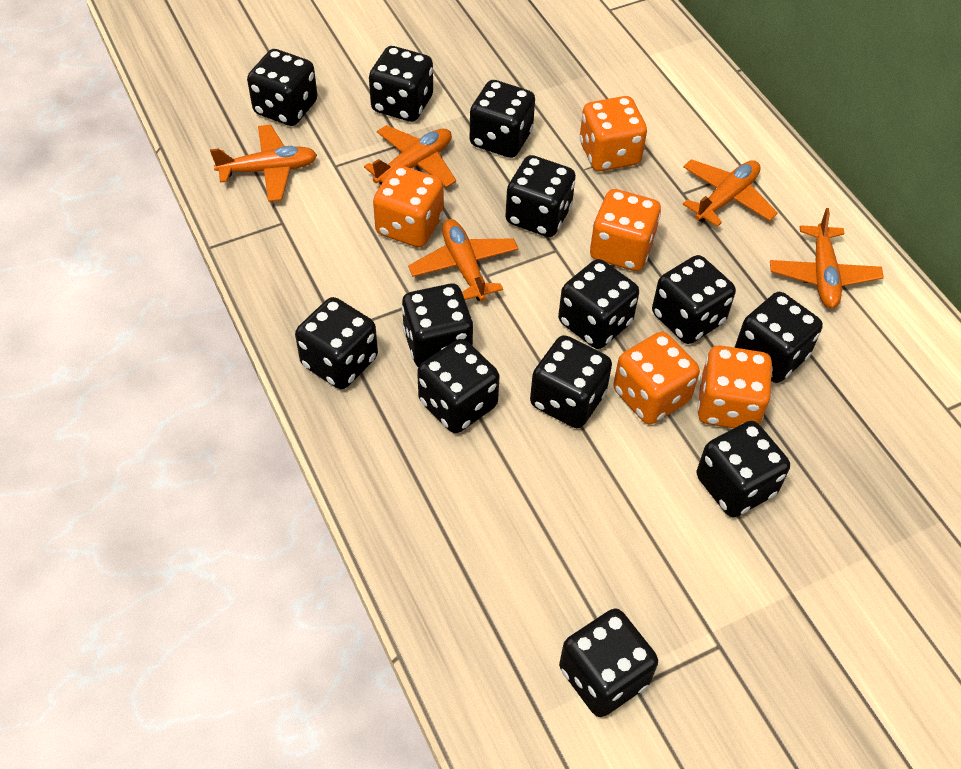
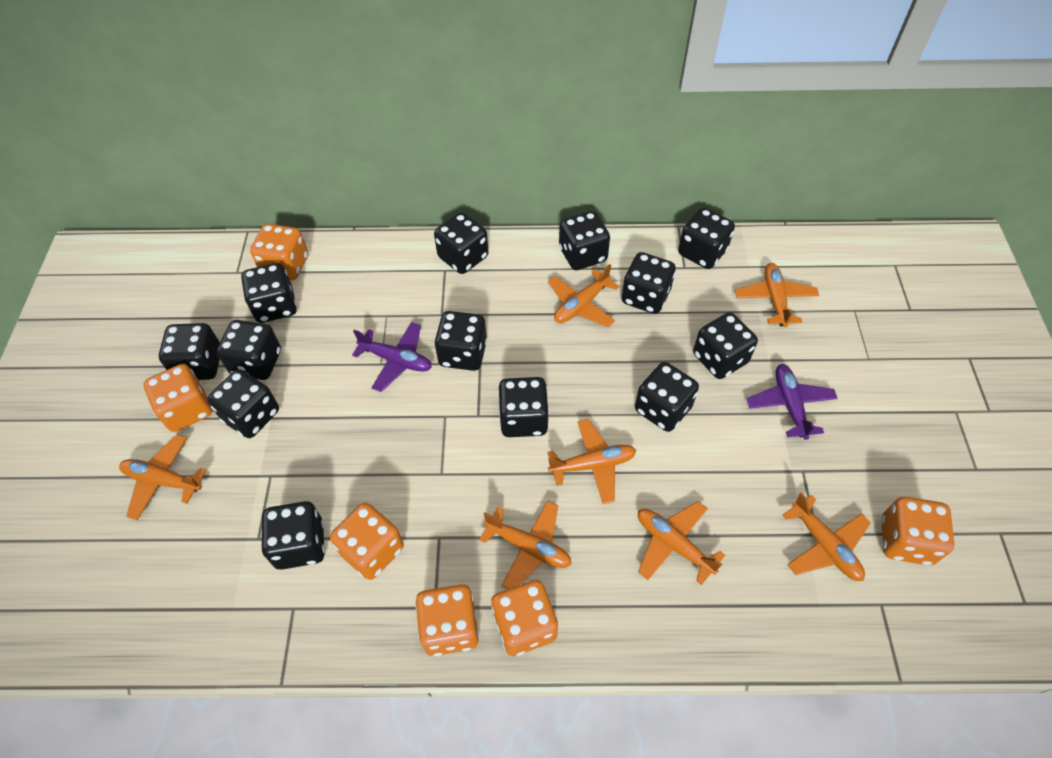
orange dice: [373,165,444,247] [580,96,647,172] [590,189,661,271] [613,331,700,424] [697,345,773,428] = 5 -> [144,364,212,432] [250,224,308,280] [330,503,404,580] [415,584,479,656] [491,580,558,656] [881,496,954,565] = 6
orange plane: [210,124,317,202] [364,125,456,188] [408,219,519,301] [683,159,778,227] [770,208,884,308] = 5 -> [119,434,206,520] [479,500,572,589] [547,419,636,504] [548,264,619,327] [638,501,725,585] [735,263,819,327] [782,492,871,581] = 7
purple plane: none = 0 -> [352,322,431,392] [747,364,838,440] = 2

